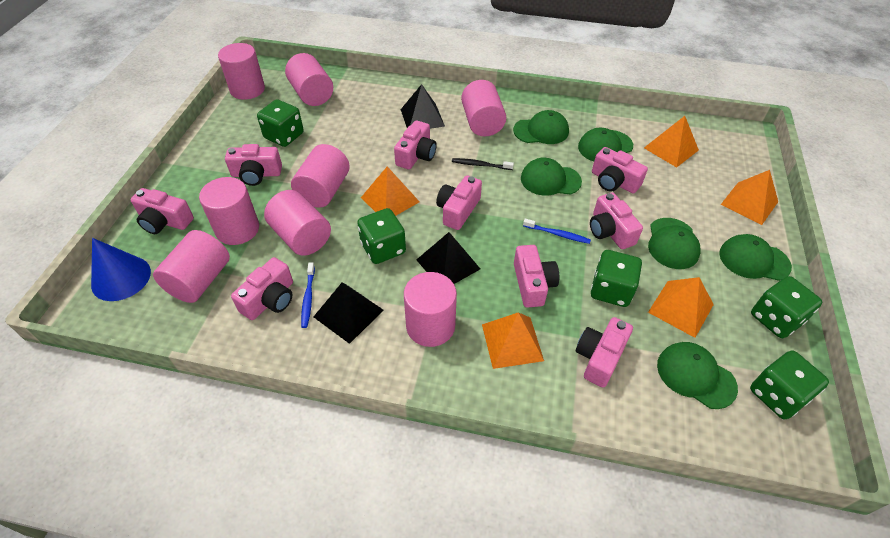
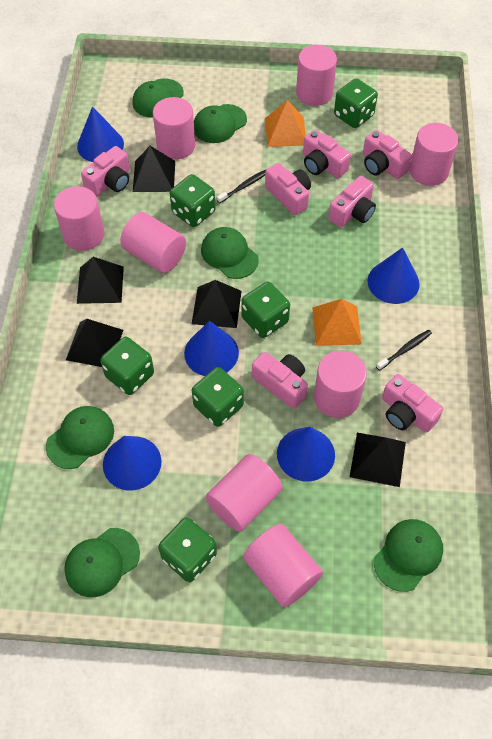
black pyramid: [314,283,384,344] [401,84,445,129] [416,232,480,284] = 3 -> [66,319,123,367] [77,257,124,304] [133,146,175,192] [192,280,242,328] [350,433,406,487] = 5
black toothbrush: [452,158,514,170] = 1 -> [217,170,266,203] [376,330,432,371] = 2
blue cone: [91,238,151,301] = 1 -> [77,106,124,162] [103,436,162,491] [184,321,239,376] [277,427,335,482] [368,247,420,304] = 5
blue toothbrush: [301,262,315,328] [523,218,591,244] = 2 -> none = 0
green dice: [257,99,304,147] [357,208,406,264] [591,250,642,307] [750,350,829,419] [751,276,822,338] = 5 -> [100,337,154,395] [158,517,217,582] [170,174,215,227] [192,367,244,427] [241,282,290,338] [334,78,378,128] = 6
orange pyramid: [361,166,420,216] [482,312,544,369] [644,116,699,168] [648,277,714,338] [721,170,778,225] = 5 -> [265,100,306,147] [312,299,362,346] = 2
pink camera: [131,188,194,234] [225,144,282,186] [231,257,293,320] [394,120,437,169] [436,176,482,230] [514,245,559,308] [576,317,633,387] [590,192,643,249] [592,147,648,193] = 9 -> [81,146,130,197] [252,352,308,409] [265,163,311,215] [303,130,351,178] [328,176,376,228] [363,130,412,179] [382,374,443,433] = 7

